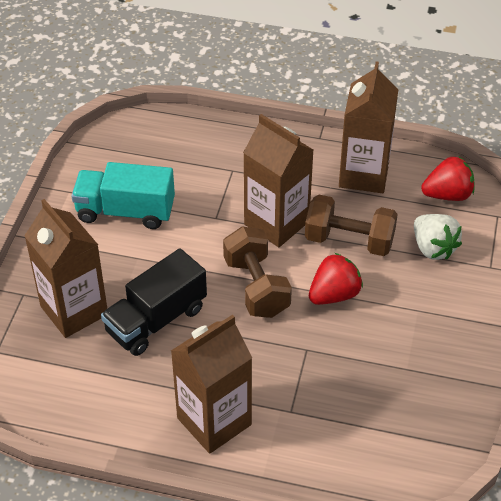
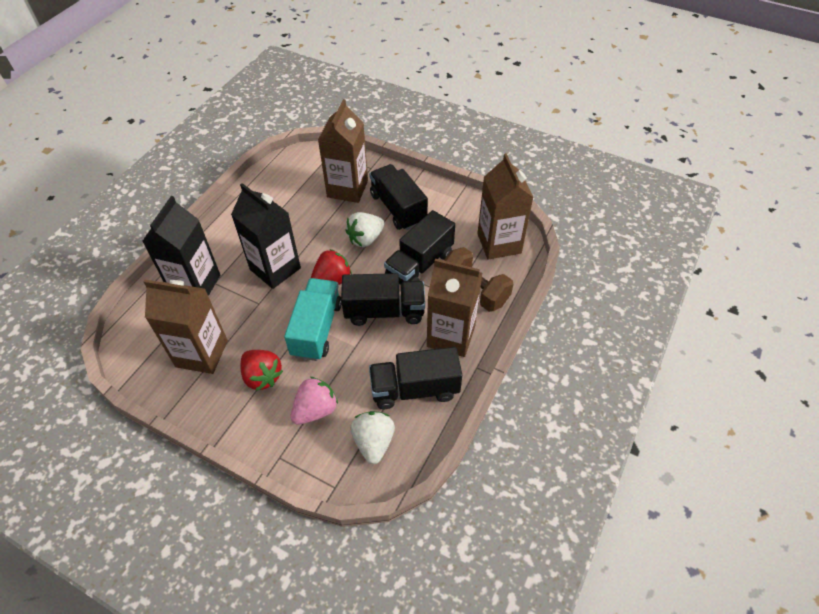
black carton: none = 0 -> [142,196,220,296] [231,183,301,289] = 2
black truck: [101,248,207,356] = 1 -> [341,273,425,326] [369,164,428,230] [369,347,462,409] [384,210,455,285] = 4
brown dumbbell: [223,226,292,318] [305,195,398,256] = 2 -> [444,247,513,312] = 1
pink strawberry: none = 0 -> [290,377,338,425] = 1
white strawberry: [414,214,462,260] = 1 -> [345,212,385,247] [351,411,395,464] = 2

